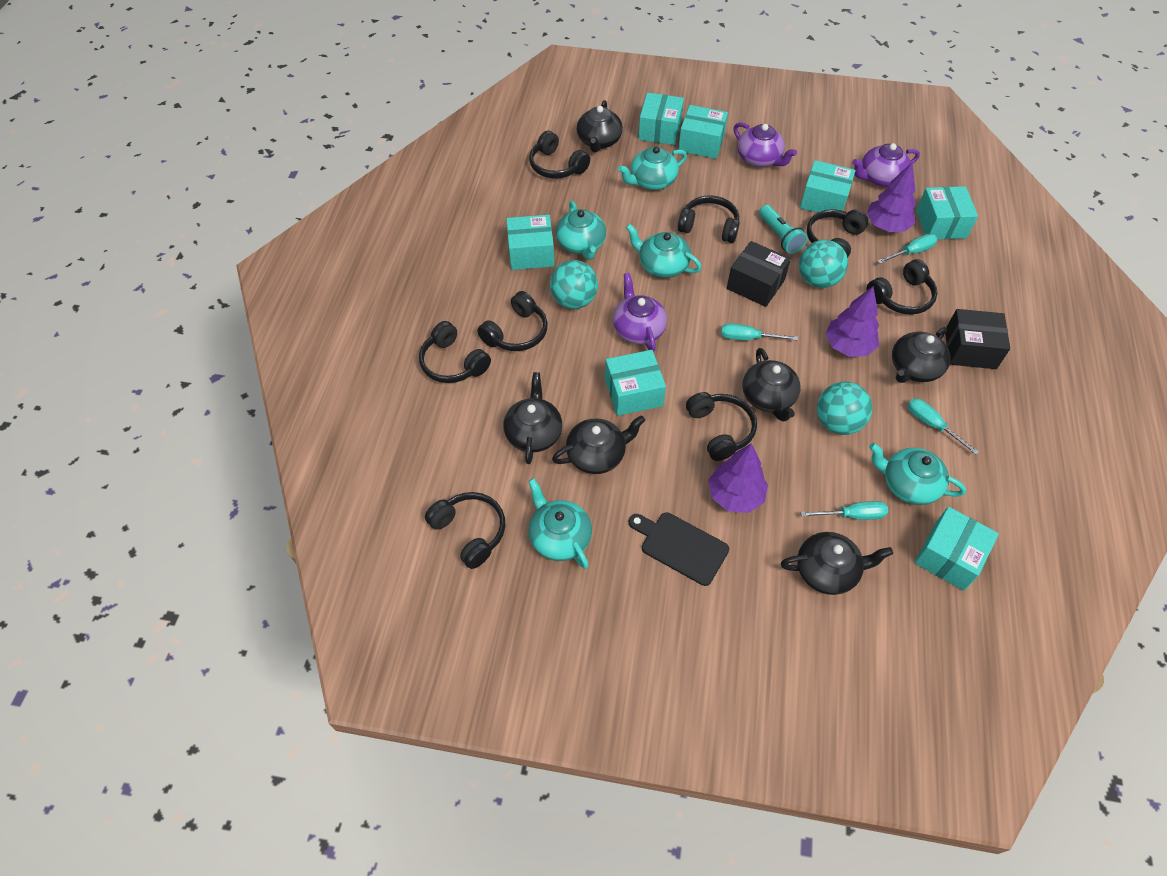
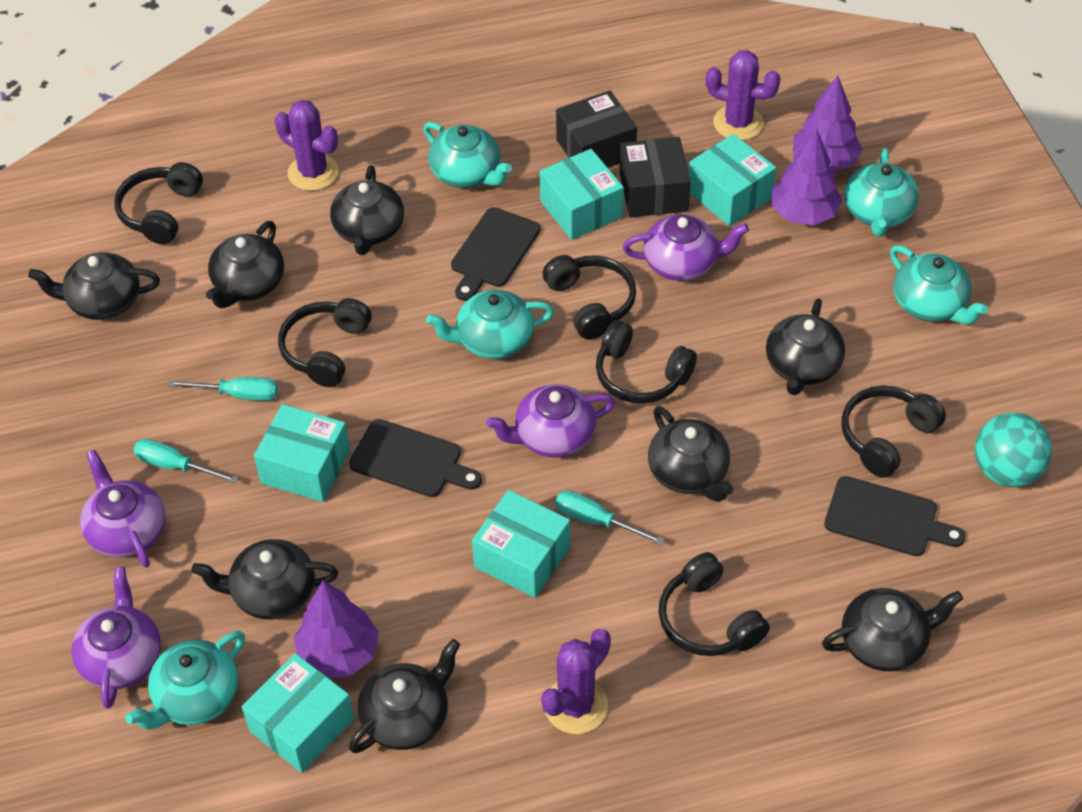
black cutting board: [629,512,729,586] = 1 -> [349,419,482,497] [451,207,540,301] [824,476,965,556] = 3
black headphones: [419,321,491,383] [425,492,505,569] [477,291,548,351] [529,131,590,179] [678,195,740,243] [686,392,757,461] [807,209,869,258] [867,259,938,315] = 8 -> [114,162,203,245] [278,298,372,387] [543,255,636,340] [596,320,697,404] [658,552,770,656] [842,386,946,478] = 6
black teapot: [503,372,562,464] [552,415,645,474] [577,100,623,152] [742,348,801,422] [781,532,893,595] [892,327,950,383] = 6 -> [28,252,160,320] [191,539,338,619] [206,221,284,309] [330,165,404,255] [349,639,460,753] [648,406,733,502] [766,298,845,395] [822,588,963,671] = 8
purple cactus: none = 0 -> [275,100,339,191] [541,629,611,734] [706,50,781,140] = 3
purple teapot: [613,273,667,352] [734,122,797,167] [852,143,920,187] = 3 -> [71,567,161,709] [80,450,165,568] [486,384,615,457] [623,214,749,281] = 4
turquoise ball: [550,260,598,309] [799,240,848,288] [817,382,872,435] = 3 -> [975,413,1052,487] = 1
turquoise box: [506,215,554,270] [605,350,666,416] [638,93,684,145] [678,105,728,159] [800,160,856,213] [915,507,999,591] [916,186,978,239] = 7 -> [242,653,354,773] [254,404,350,502] [472,490,570,598] [540,149,624,240] [689,134,776,226] = 5
turquoise flashlight: [759,205,808,254] = 1 -> none = 0
turquoise screwdriver: [721,323,798,341] [801,501,888,520] [877,234,938,264] [908,398,979,455] = 4 -> [134,439,238,483] [168,377,278,401] [555,491,664,545] = 3

